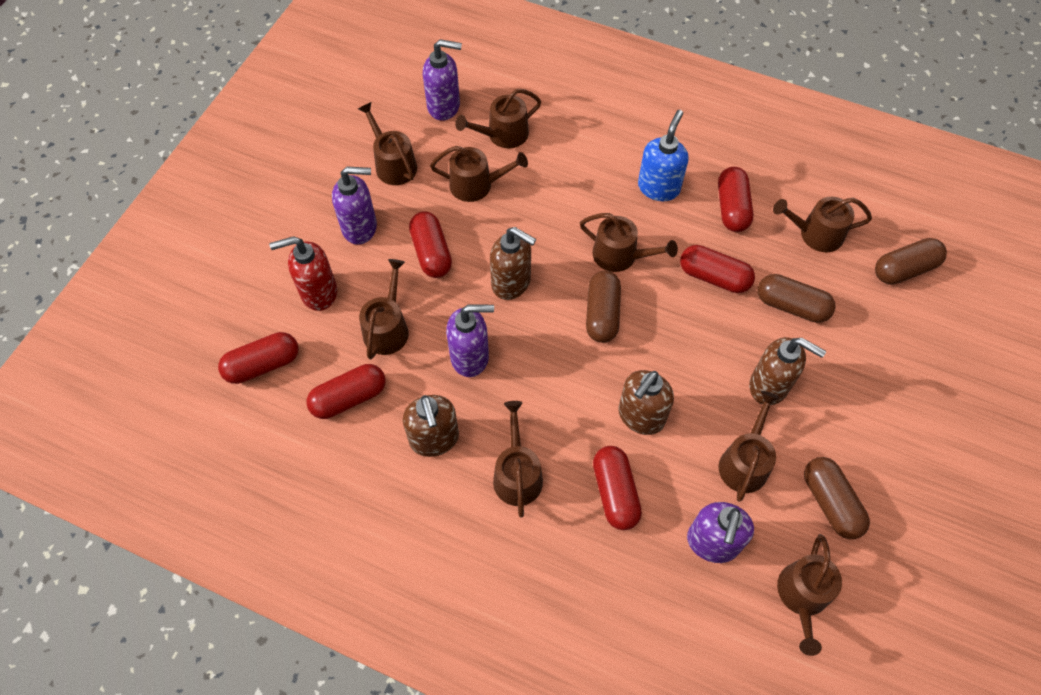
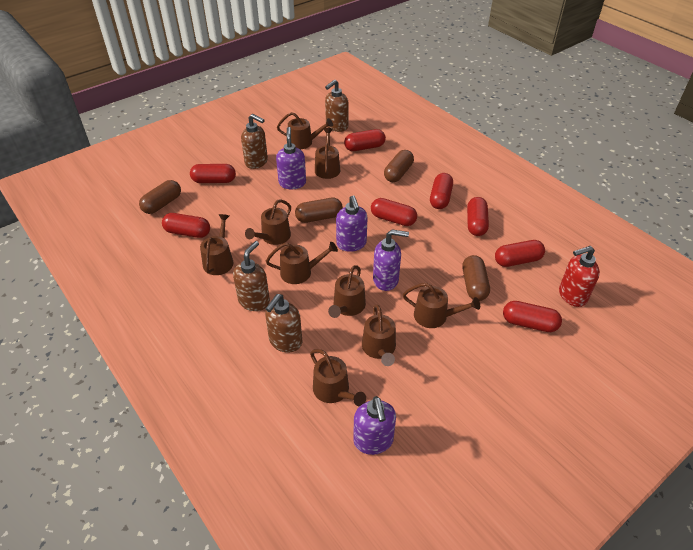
blue soap dispenser: [638,110,689,201] = 1 -> none = 0
red capsule: [218,332,299,384] [307,364,386,419] [409,211,452,278] [593,446,642,530] [680,245,755,293] [718,167,753,232] = 6 -> [162,213,210,238] [190,164,236,183] [344,129,386,151] [371,198,417,226] [430,173,453,209] [467,197,489,236] [495,240,545,267] [503,301,562,332] = 8

